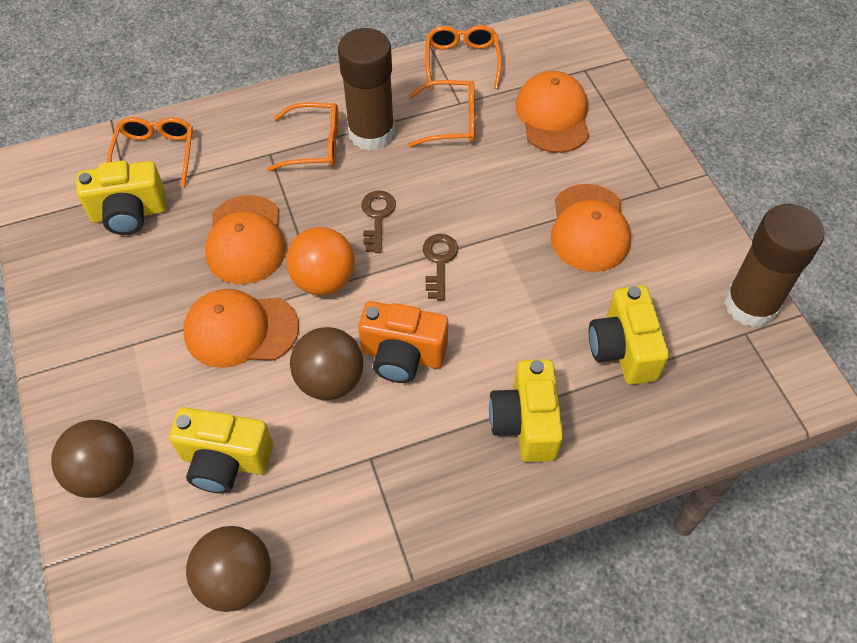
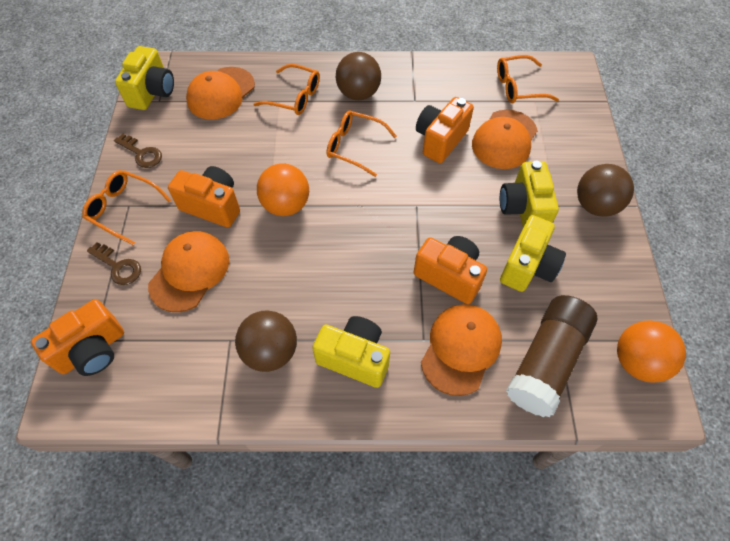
brown glue stick: [338,28,395,151] [724,204,824,327] = 2 -> [506,295,597,417] = 1
orange ball: [286,227,355,295] = 1 -> [257,163,309,216] [617,320,686,383] = 2
orange camera: [358,301,448,383] = 1 -> [31,299,124,376] [168,166,240,227] [414,236,487,304] [416,97,474,163] = 4

